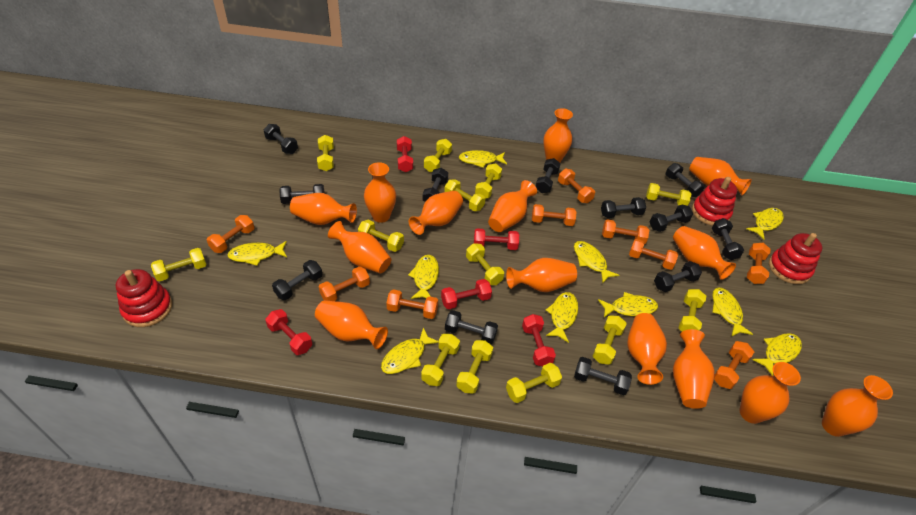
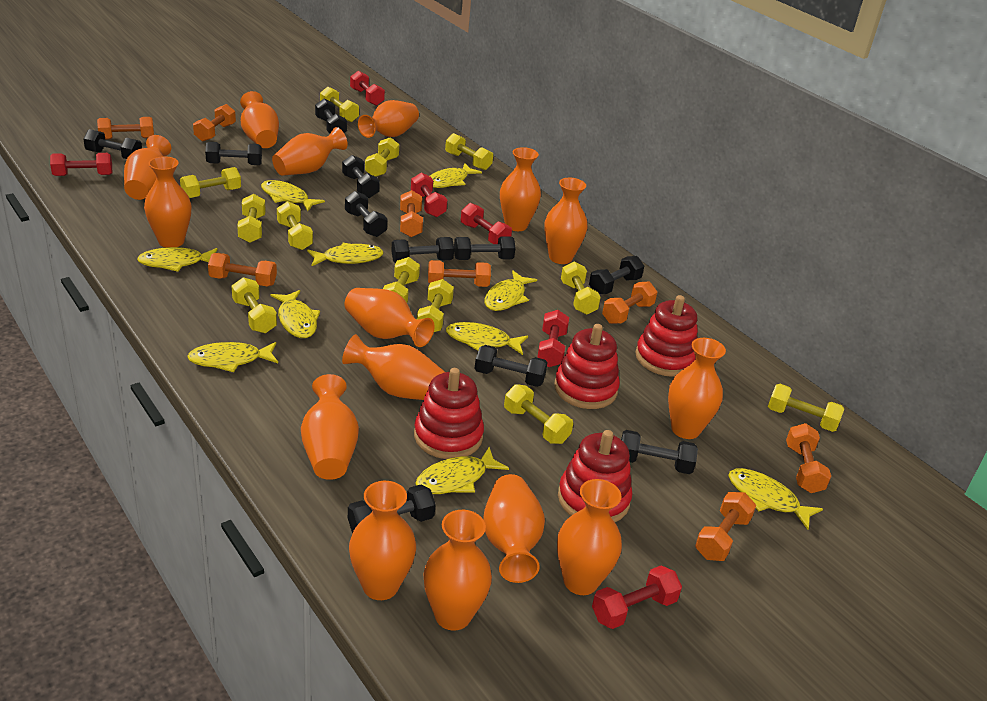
black dumbbell: [264,124,298,154] [272,260,323,300] [279,184,325,204] [423,168,448,202] [445,310,498,344] [536,158,561,193] [574,357,632,395] [601,197,646,218] [650,205,693,232] [654,261,702,292] [665,163,705,197] [712,218,744,260] = 12 -> [83,129,142,159] [205,142,262,165] [315,99,347,133] [342,155,380,198] [345,191,387,237] [348,485,436,533] [391,237,454,263] [454,237,516,260] [475,345,548,387] [589,256,644,294] [621,430,698,474] = 11
orange dumbbell: [207,215,255,253] [319,266,370,301] [386,289,438,319] [532,204,576,226] [558,169,595,203] [602,219,649,244] [629,239,678,270] [714,341,754,389] [747,243,770,284] = 9 -> [97,117,154,139] [193,104,236,141] [208,253,277,286] [400,190,423,237] [428,260,491,287] [602,282,657,324] [695,492,756,561] [786,423,831,493] = 8
orange vase: [290,193,357,225] [315,300,388,349] [328,221,391,274] [364,162,396,223] [409,191,463,235] [488,180,537,232] [506,258,577,292] [543,108,573,163] [627,313,667,385] [673,226,736,280] [673,329,715,409] [689,157,752,195] [740,362,801,424] [822,375,893,437] = 14 -> [124,135,171,200] [144,156,192,248] [240,91,279,148] [272,127,348,176] [301,374,359,480] [342,334,445,400] [345,288,435,347] [349,481,416,600] [358,100,419,138] [423,510,492,631] [483,474,545,583] [500,147,541,231] [544,178,588,264] [557,479,622,595] [668,338,726,439] = 15
red dumbbell: [265,309,312,355] [397,136,413,172] [441,279,492,309] [474,228,519,250] [522,314,556,366] = 5 -> [50,153,112,176] [350,71,385,106] [411,172,447,217] [461,203,512,244] [537,310,569,367] [592,565,682,629] = 6
red stacking toy: [116,269,172,327] [692,177,737,226] [769,233,823,284] = 3 -> [414,368,484,459] [554,324,620,409] [558,430,632,522] [636,295,698,377] = 4
yellow dumbbell: [151,248,207,282] [317,135,334,171] [358,220,404,252] [421,334,460,386] [424,139,452,172] [444,179,486,211] [456,340,493,394] [466,243,504,285] [475,163,502,198] [506,363,562,403] [593,316,627,365] [646,183,691,206] [679,289,706,331] = 13 -> [180,167,241,198] [232,277,277,333] [237,194,266,243] [277,201,313,250] [320,87,359,122] [365,137,399,177] [383,257,420,303] [417,279,454,332] [445,133,493,170] [504,384,573,444] [561,261,601,315] [768,384,844,432] = 12

